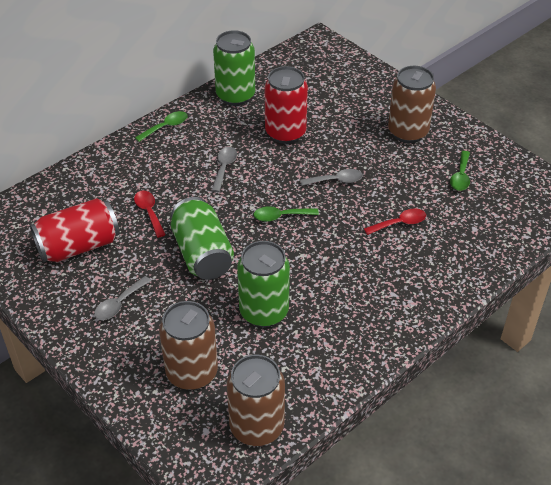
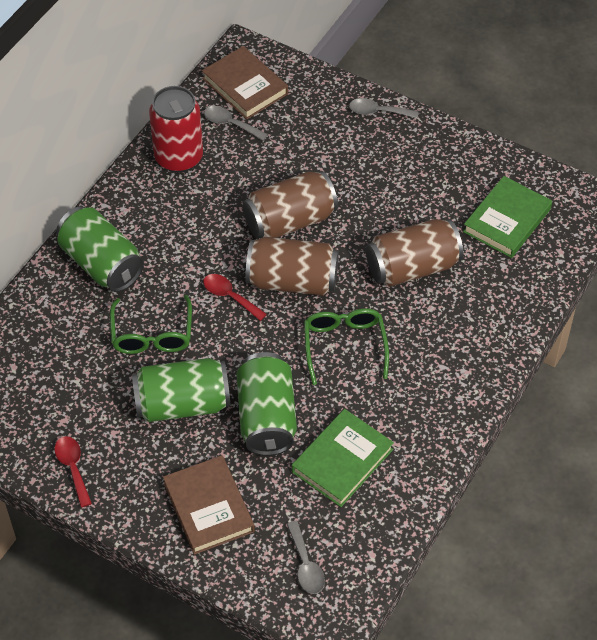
brown book: none = 0 -> [163,455,255,555] [202,46,288,119] = 2
green book: none = 0 -> [292,409,394,507] [463,176,552,258] = 2
green glasses: none = 0 -> [110,295,192,354] [304,308,389,385] = 2
green spoon: [135,111,188,142] [254,207,319,222] [450,151,470,191] = 3 -> none = 0
red can: [30,198,120,262] [265,66,308,144] = 2 -> [149,86,203,173] = 1

